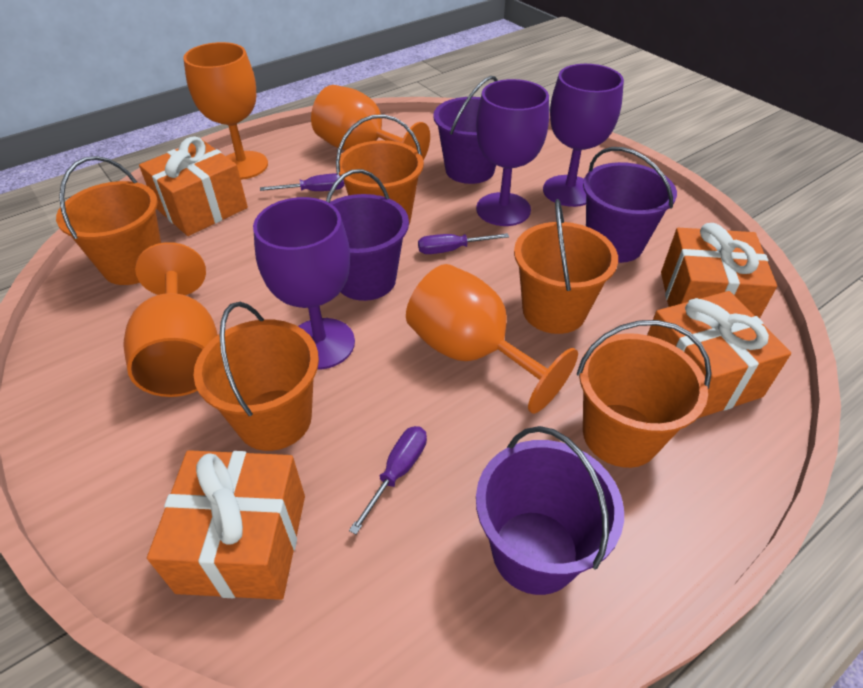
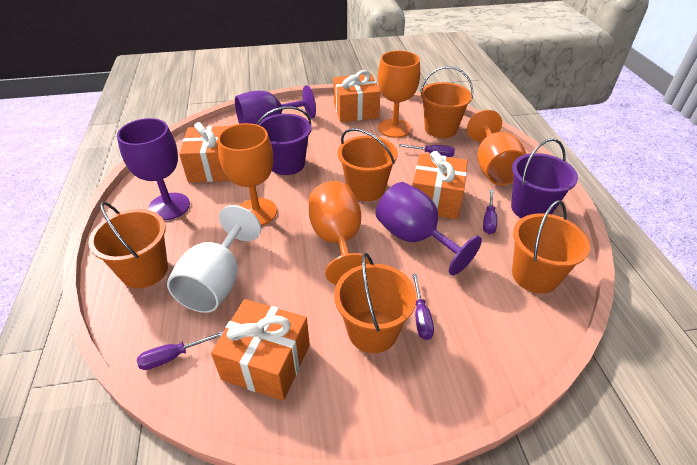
purple bucket: [326,169,409,301] [433,76,498,184] [476,426,624,595] [583,147,677,263] = 4 -> [257,106,311,175] [511,138,578,218] = 2
purple screwdriver: [260,173,344,191] [349,426,427,534] [418,233,509,254] = 3 -> [137,331,224,370] [399,144,455,157] [412,274,434,340] [483,189,497,234] = 4
white goblet: none = 0 -> [167,205,261,313] = 1

